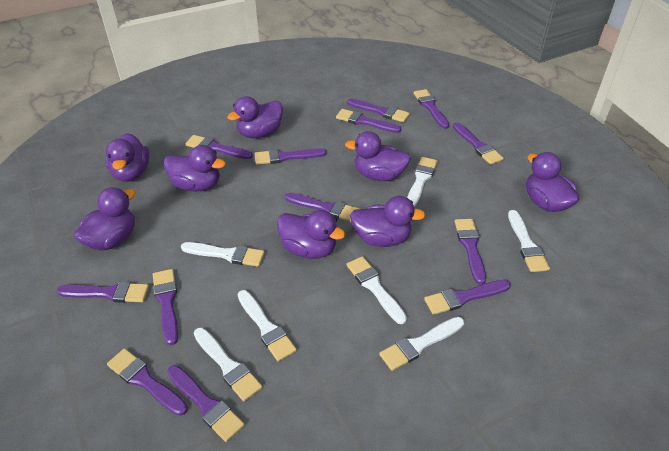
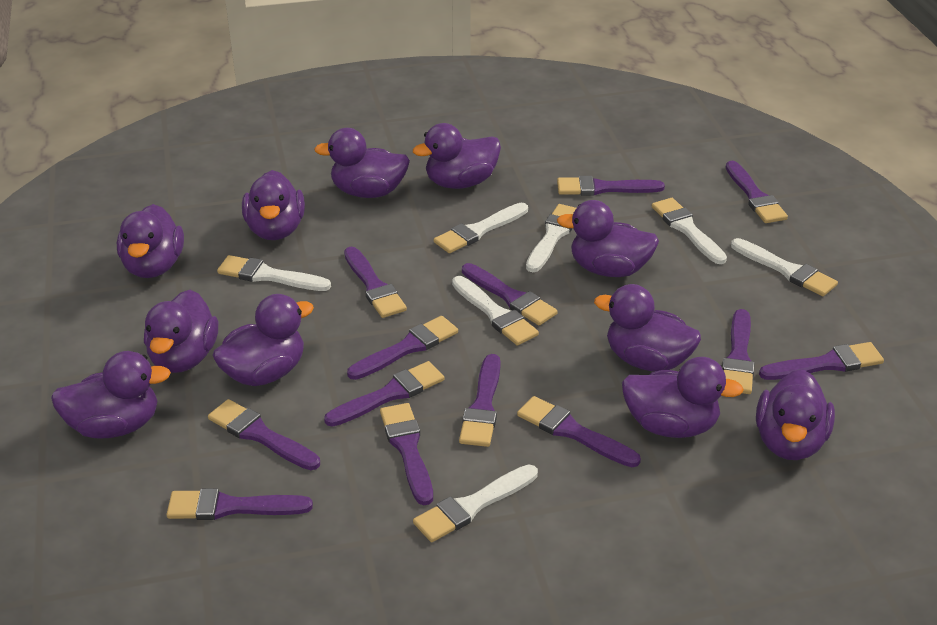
purple duck: [74,187,136,250] [105,133,149,182] [163,145,226,192] [227,96,283,138] [277,210,346,259] [345,131,411,181] [350,196,426,247] [526,152,579,212] = 8 -> [51,351,171,439] [117,204,184,278] [144,290,218,373] [213,294,314,386] [242,170,305,240] [314,128,410,198] [413,123,501,189] [557,200,659,277] [594,284,701,372] [622,357,744,438] [756,370,835,460] = 11

